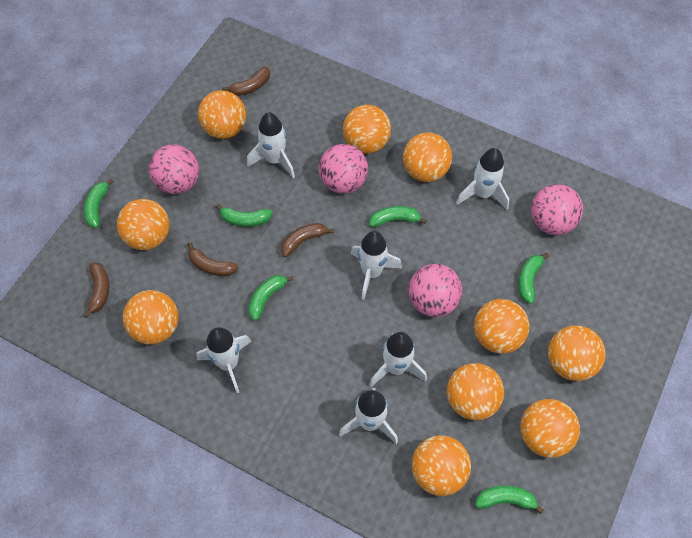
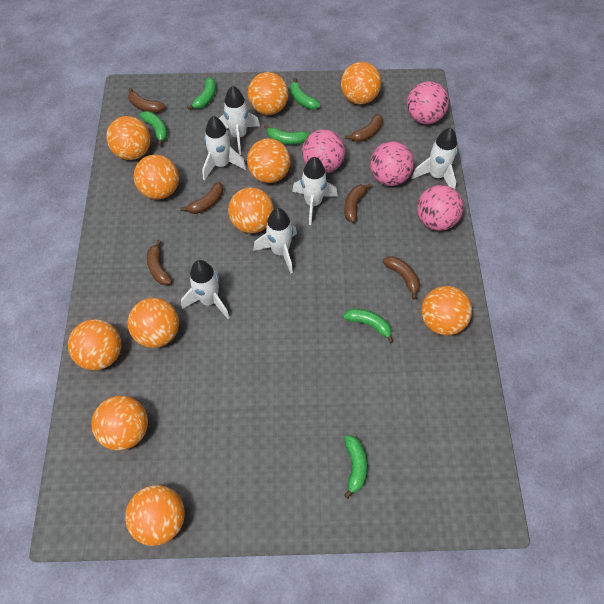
brown banana: [83,263,109,318] [187,242,239,276] [222,67,270,96] [281,223,334,257] = 4 -> [128,88,166,113] [147,240,172,285] [180,182,223,214] [344,183,372,223] [345,114,383,142] [383,256,420,300] = 6
orange ball: [117,199,170,250] [123,290,179,345] [198,90,246,139] [343,105,391,154] [403,133,452,182] [412,435,471,496] [447,363,504,420] [474,299,529,354] [520,399,580,458] [548,325,606,381] = 10 -> [68,319,121,370] [91,395,148,451] [106,116,151,160] [125,485,185,546] [128,298,179,348] [134,154,179,200] [228,187,274,233] [247,138,291,183] [248,72,289,115] [341,62,381,105] [421,286,472,336] = 11

